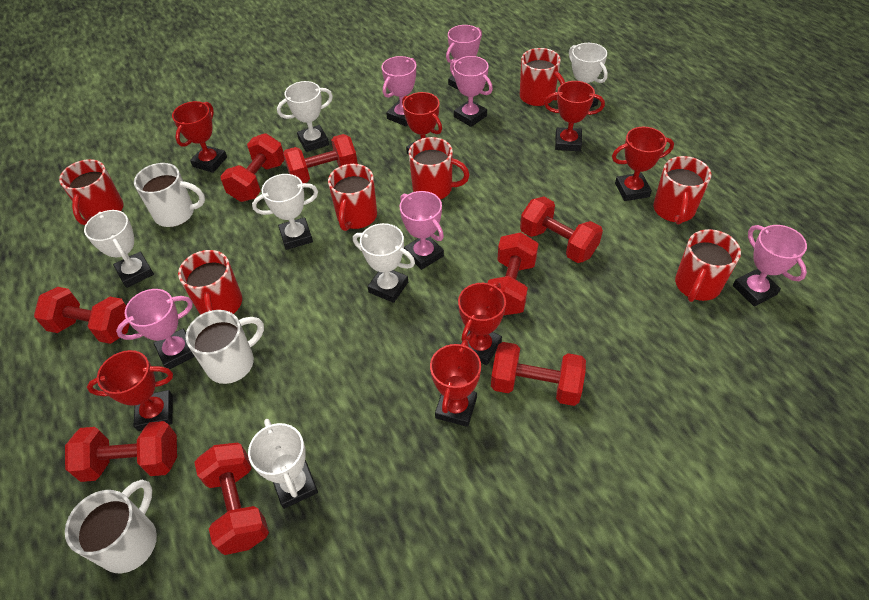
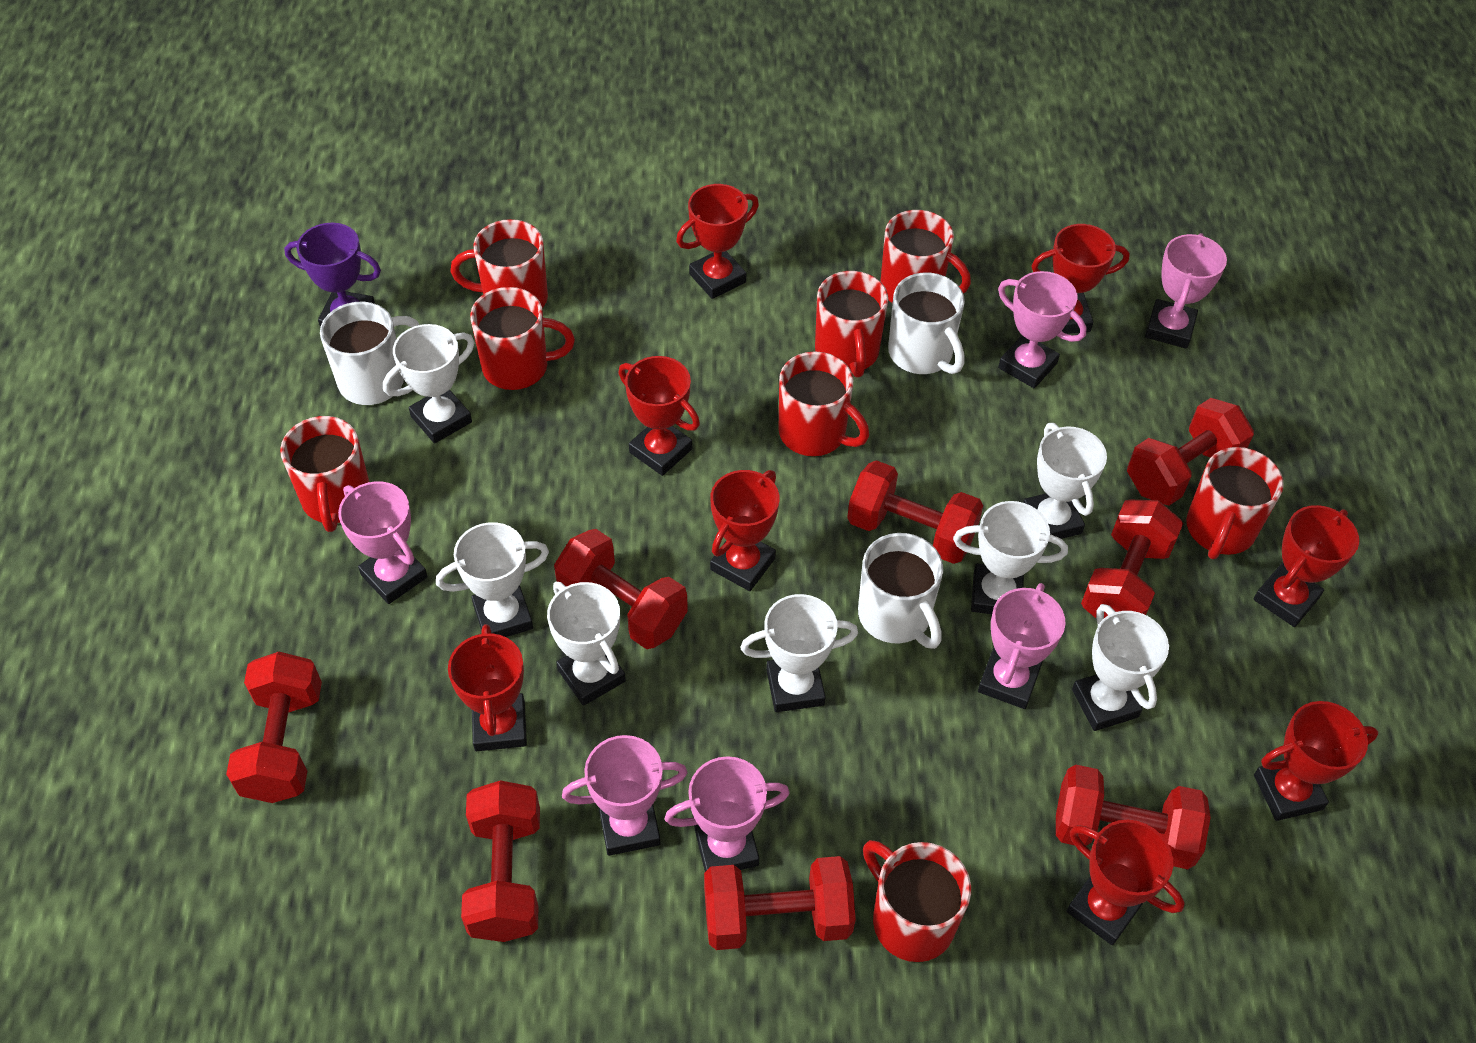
purple trophy: none = 0 -> [284,223,381,327] = 1
red mug: [59,159,123,225] [178,250,242,315] [328,164,377,231] [408,137,470,199] [520,48,565,106] [653,156,711,225] [675,229,741,302] = 7 -> [280,416,369,532] [450,219,548,308] [470,287,575,390] [778,351,869,456] [815,271,888,378] [863,840,971,962] [880,210,971,303] [1186,447,1284,559] = 8
red trophy: [87,350,173,431] [172,101,227,173] [402,92,442,155] [430,340,481,427] [458,282,506,365] [544,81,605,151] [612,127,674,201] = 7 -> [448,624,527,751] [618,356,700,476] [676,184,759,299] [710,470,779,591] [1031,224,1130,334] [1066,820,1185,945] [1254,505,1359,627] [1254,701,1378,821] = 8
white trophy: [84,210,154,288] [248,419,318,509] [252,174,318,250] [277,81,333,152] [353,223,415,303] [569,43,608,108] = 6 -> [383,324,474,443] [436,522,549,637] [547,582,626,706] [740,594,858,712] [953,501,1068,614] [1023,423,1107,539] [1072,604,1169,731] = 7

